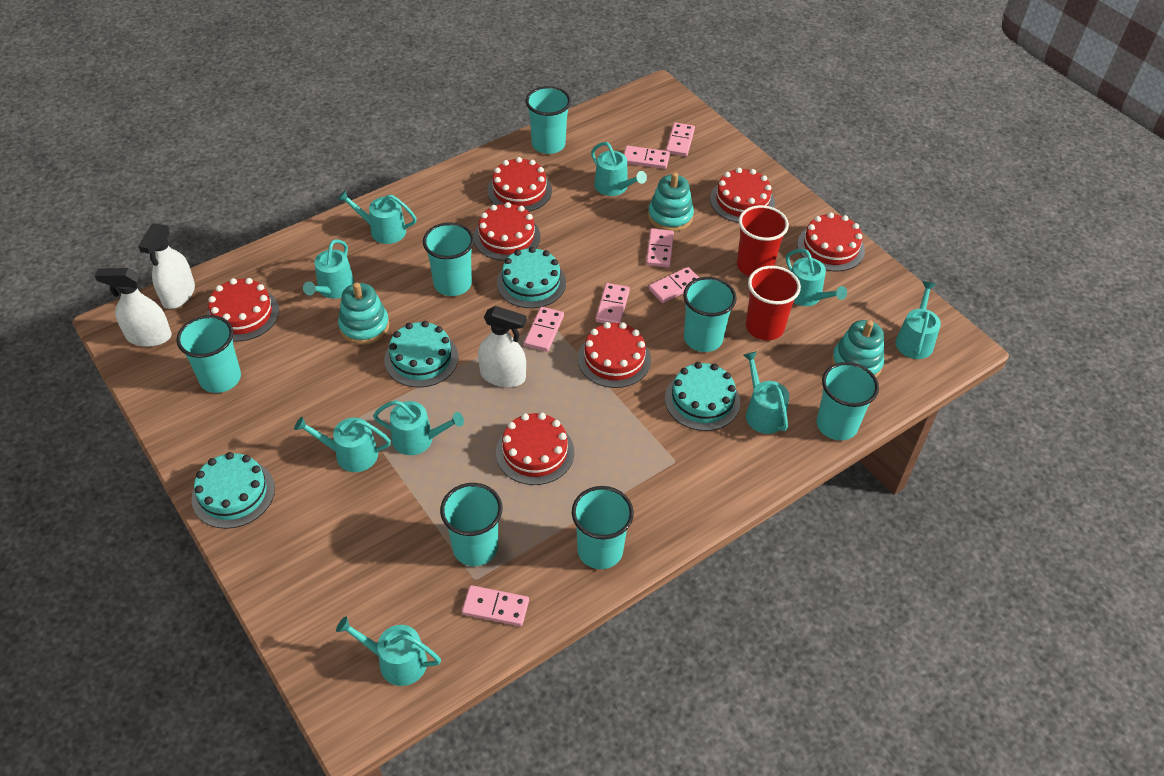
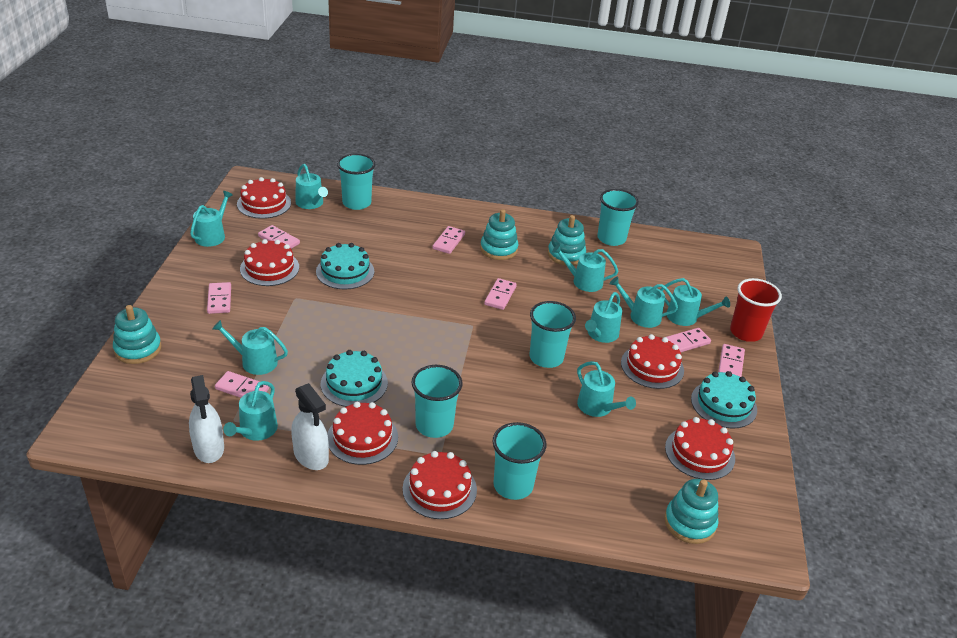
red cake: [206,278,279,341] [474,202,540,261] [487,157,552,212] [496,413,574,485] [578,322,651,388] [710,168,775,223] [797,212,865,271] = 7 -> [237,177,291,219] [240,239,299,286] [327,402,398,465] [403,451,477,519] [621,334,684,389] [665,417,735,480] = 6
red cup: [737,205,789,276] [746,266,801,340] = 2 -> [730,278,782,342] = 1
turquoise cake: [191,452,275,529] [384,321,459,388] [497,247,566,308] [665,362,740,431] = 4 -> [316,243,374,290] [321,350,388,407] [691,371,757,429] = 3
turquoise cup: [176,315,241,393] [423,222,474,296] [440,483,502,566] [526,86,571,154] [572,486,634,569] [683,277,737,352] [816,362,879,440] = 7 -> [337,154,376,210] [411,365,463,438] [492,422,547,500] [529,301,576,368] [597,189,639,246] = 5
turquoise stacking toy: [338,282,389,345] [648,172,694,232] [832,320,884,377] = 3 -> [113,305,161,364] [480,209,519,260] [548,215,586,265] [664,479,718,544] = 4
white spray bottle: [95,268,172,347] [138,223,195,309] [478,306,527,387] = 3 -> [189,375,224,463] [291,383,329,470] = 2

